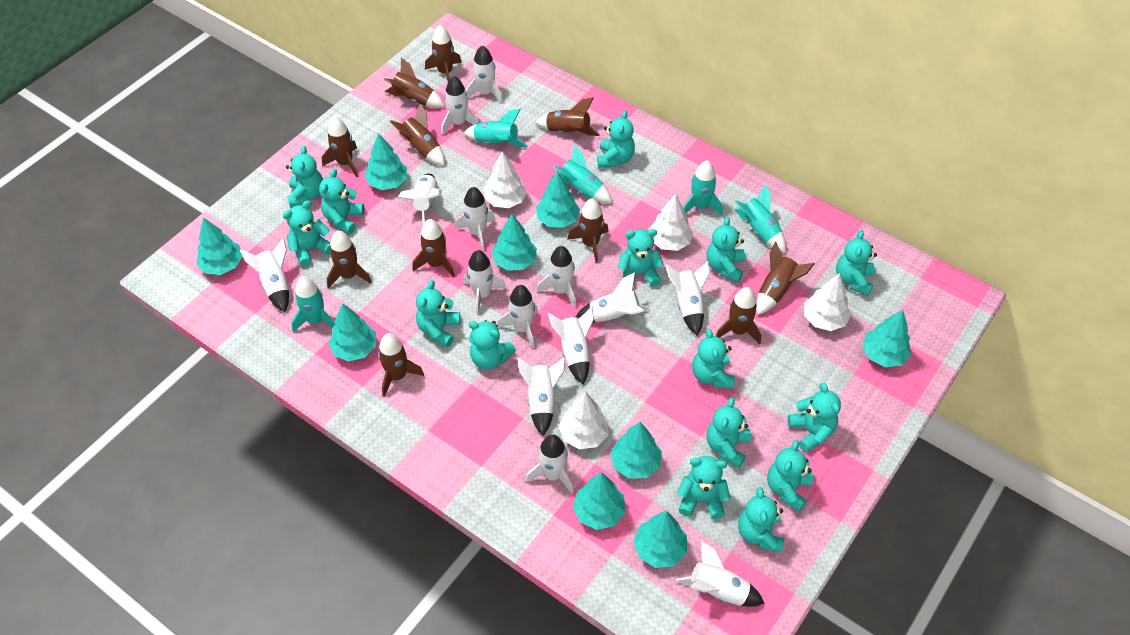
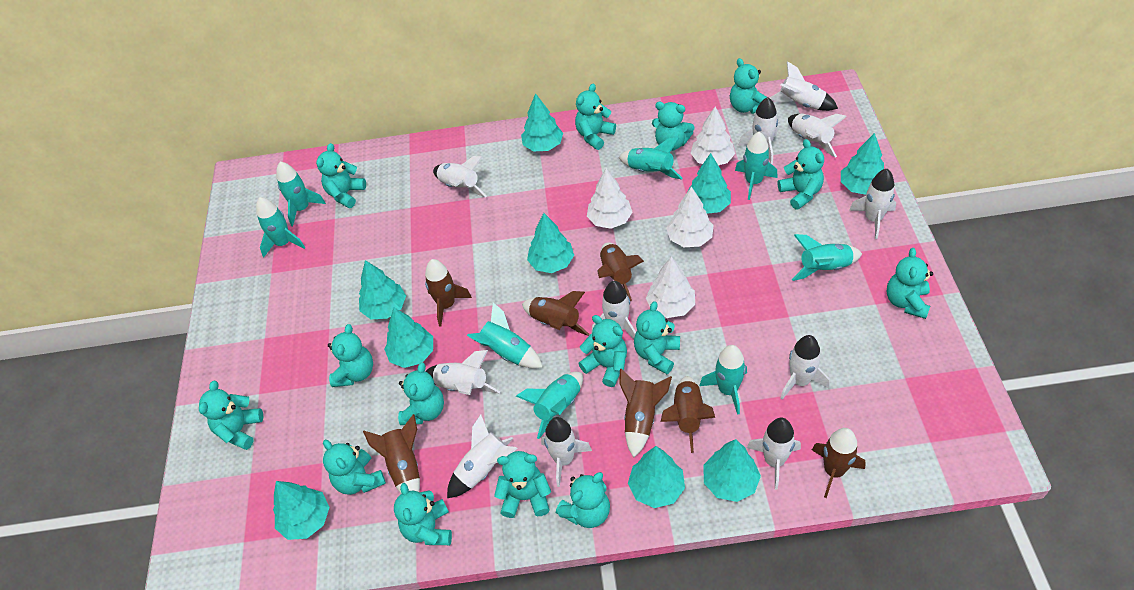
brown rocket: [322,116,358,177] [327,230,371,288] [378,333,424,397] [384,57,445,108] [390,104,445,166] [412,219,455,277] [425,25,462,81] [535,97,600,136] [567,198,609,263] [716,287,761,344] [756,242,815,315] = 11 -> [363,414,420,494] [425,259,472,327] [522,291,590,336] [597,242,644,301] [619,369,672,458] [661,376,715,453] [812,428,866,498] = 7
turquoise rocket: [291,276,335,332] [464,108,528,147] [552,144,612,203] [683,160,723,215] [734,184,786,253] = 5 -> [256,197,305,258] [277,162,326,226] [467,302,543,369] [516,372,583,439] [619,138,683,180] [700,345,747,415] [735,132,778,200] [792,234,862,281] = 8
white rocket: [240,238,289,312] [397,173,440,225] [441,76,479,135] [454,187,495,251] [463,250,506,315] [466,45,503,103] [497,285,538,348] [518,357,565,436] [526,434,574,494] [536,246,576,308] [548,307,594,384] [576,273,650,323] [665,261,709,336] [676,541,765,607] = 14 -> [425,350,500,395] [433,156,487,198] [447,414,518,498] [541,417,592,487] [591,281,636,340] [738,97,778,164] [747,418,801,489] [769,61,838,111] [781,335,830,399] [788,114,847,158] [849,169,896,239] = 11

